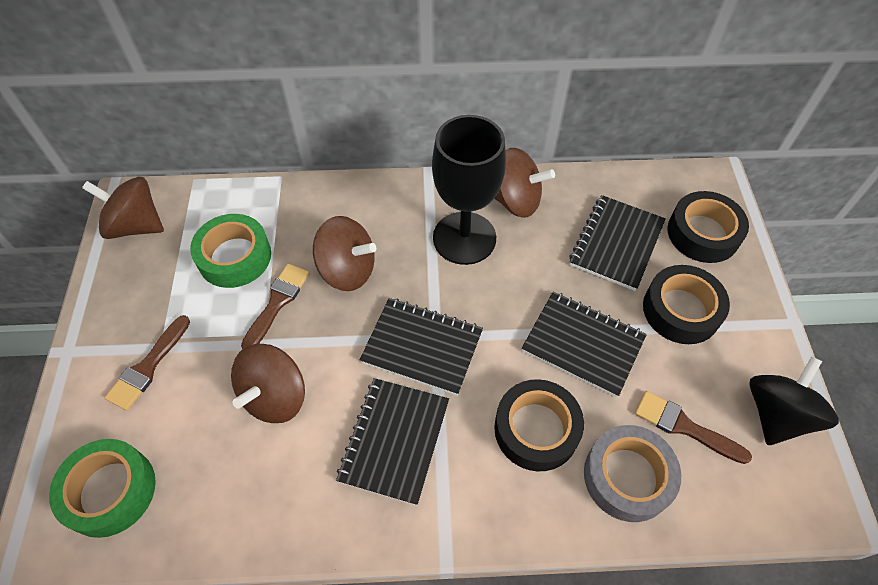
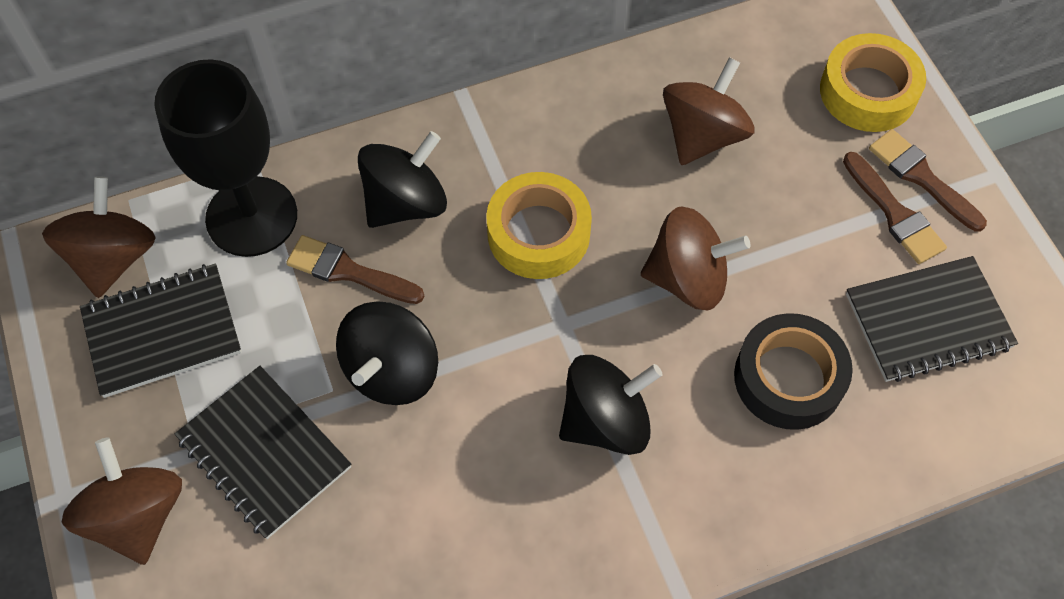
black notebook: [336,378,449,506] [360,298,483,396] [522,292,647,397] [569,195,666,291] = 4 -> [80,263,241,398] [175,366,351,539] [846,256,1018,382] = 3
black spinning top: [749,356,839,445] = 1 -> [336,302,438,405] [358,131,447,228] [559,355,663,455] = 3
black tape: [494,379,584,471] [643,265,730,344] [667,191,749,263] = 3 -> [734,313,853,430] = 1
green tape: [49,439,156,538] [190,214,271,288] = 2 -> none = 0
grey tape: [584,425,681,522] = 1 -> none = 0
yellow tape: none = 0 -> [486,172,592,279] [820,33,926,132] = 2

